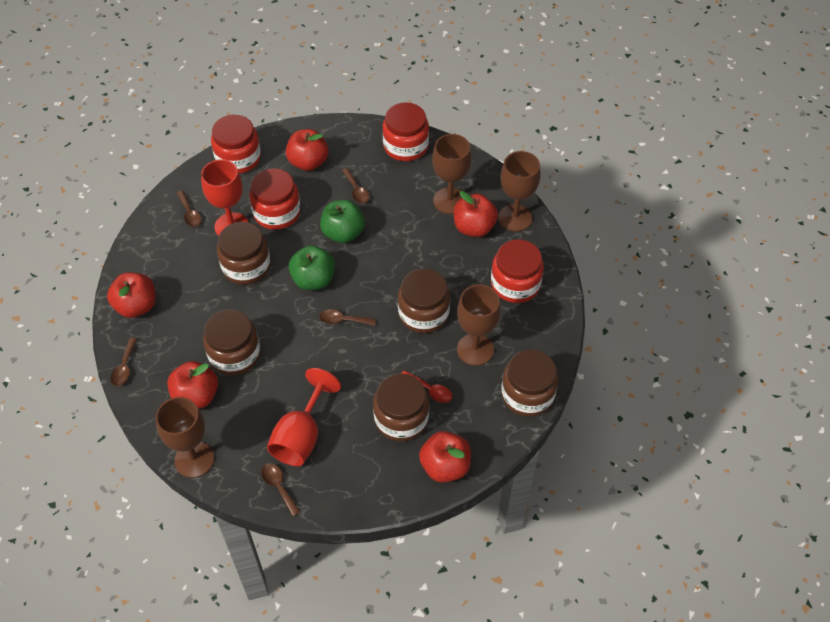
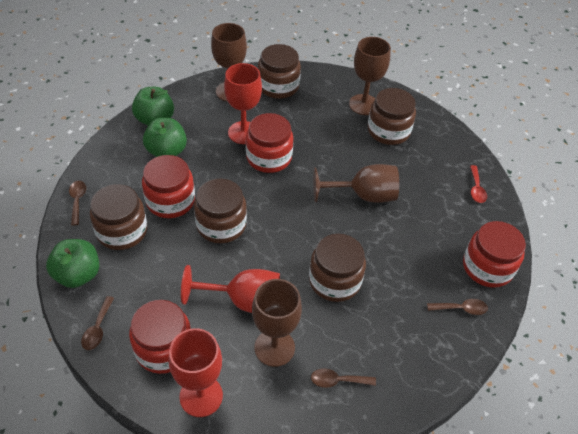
brown spoon: [111,338,137,386] [177,190,201,227] [261,463,300,516] [319,309,376,326] [342,168,369,204] = 5 -> [69,181,86,225] [81,296,114,350] [311,368,376,388] [427,299,488,315] = 4
green apple: [289,245,335,290] [320,200,365,243] = 2 -> [46,239,99,288] [132,87,174,125] [143,118,187,157] = 3
red apple: [107,272,155,318] [167,361,218,409] [286,129,329,171] [419,431,471,483] [454,191,498,237] = 5 -> none = 0
red goblet: [201,159,248,236] [267,368,341,466] = 2 -> [168,328,223,417] [181,265,280,313] [224,63,262,144] = 3

